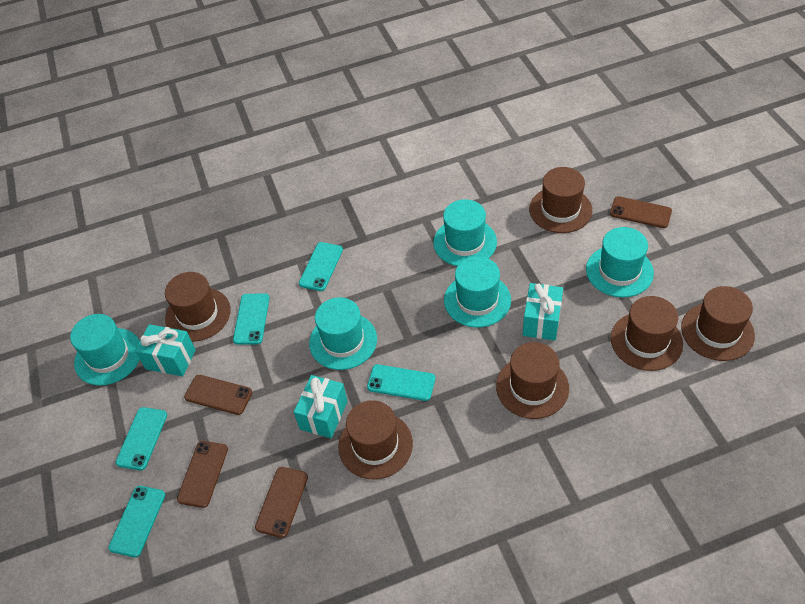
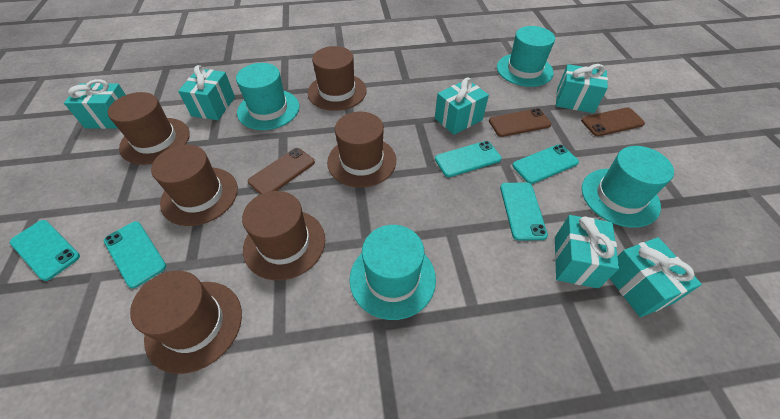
brown phone: [177,441,228,508] [184,375,252,415] [255,467,308,538] [610,196,672,228] = 4 -> [248,148,315,195] [489,108,552,137] [581,107,645,136] = 3
turquoise gift: [135,324,196,377] [294,375,348,438] [523,283,563,341] = 3 -> [64,79,126,129] [178,65,235,120] [435,77,489,135] [555,215,619,288] [556,64,608,113] [609,237,702,317] = 6
turquoise hat: [70,314,140,386] [309,297,377,370] [433,199,497,266] [444,256,511,328] [586,227,654,298] = 5 -> [236,63,299,130] [350,225,436,320] [497,26,555,87] [582,146,674,228] = 4

